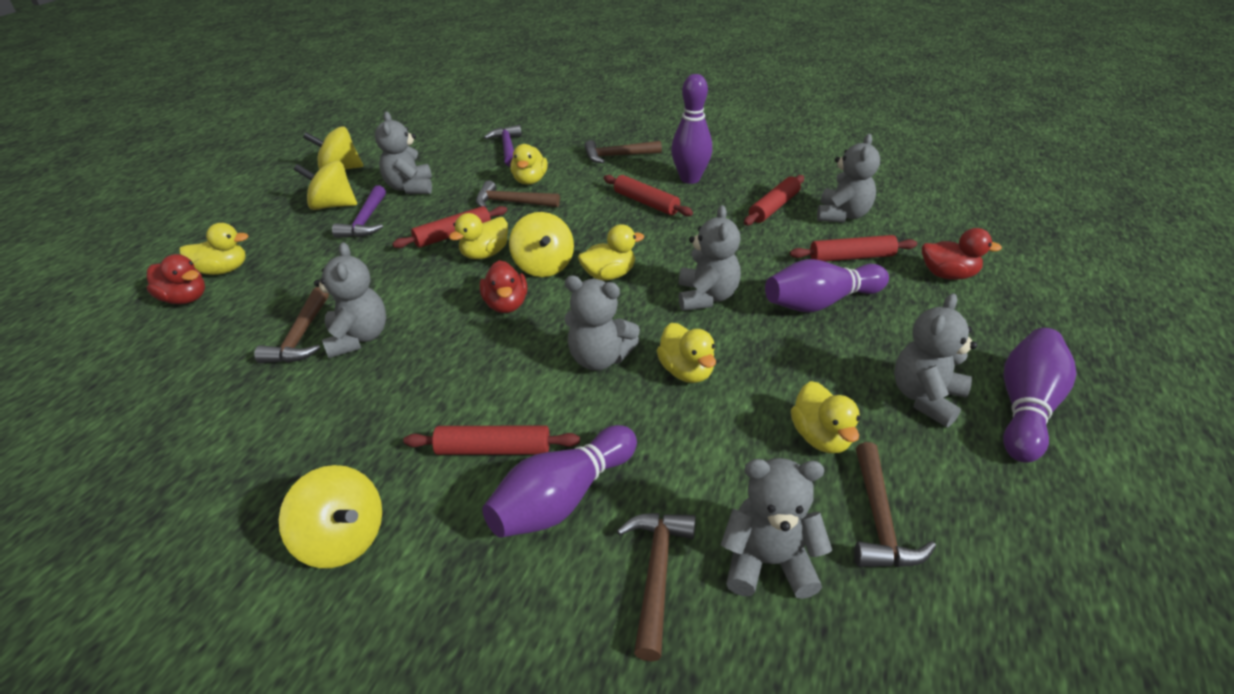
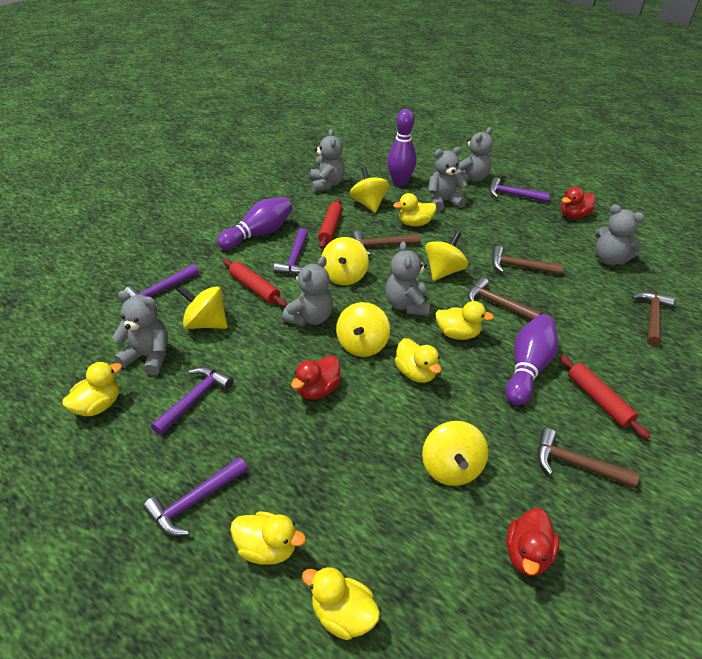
purple bowling pin: [482,425,637,538] [671,74,712,184] [765,259,889,312] [1003,328,1076,463] = 4 -> [217,197,292,250] [387,109,416,186] [506,314,558,405] = 3
purple hammer: [332,185,386,238] [484,125,522,167] = 2 -> [124,264,199,307] [143,457,248,536] [151,367,234,435] [274,228,308,274] [489,177,550,202] = 5
red rolling pin: [392,206,507,248] [403,425,580,455] [603,175,693,216] [744,175,804,226] [790,235,917,262] = 5 -> [223,259,288,307] [318,199,342,249] [559,355,650,439] = 3
yellow spinning top: [279,465,382,568] [294,161,357,210] [303,126,363,170] [509,212,574,277] = 4 -> [177,286,228,329] [321,237,369,285] [336,302,390,357] [350,167,389,213] [422,421,488,486] [425,231,468,281] = 6

